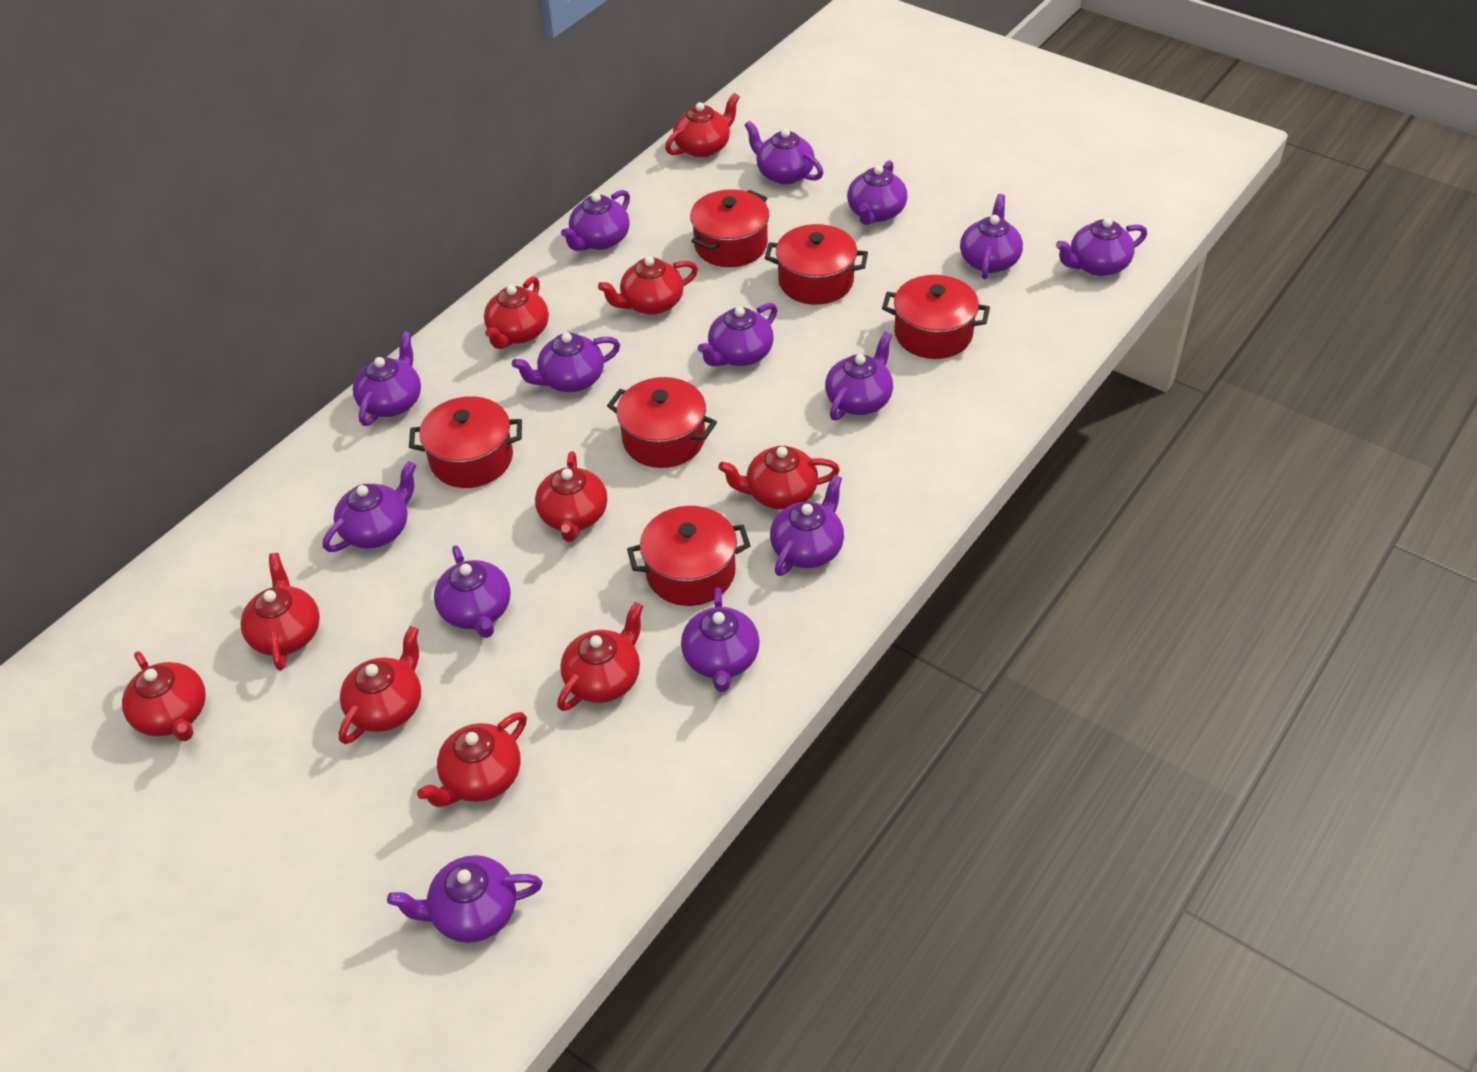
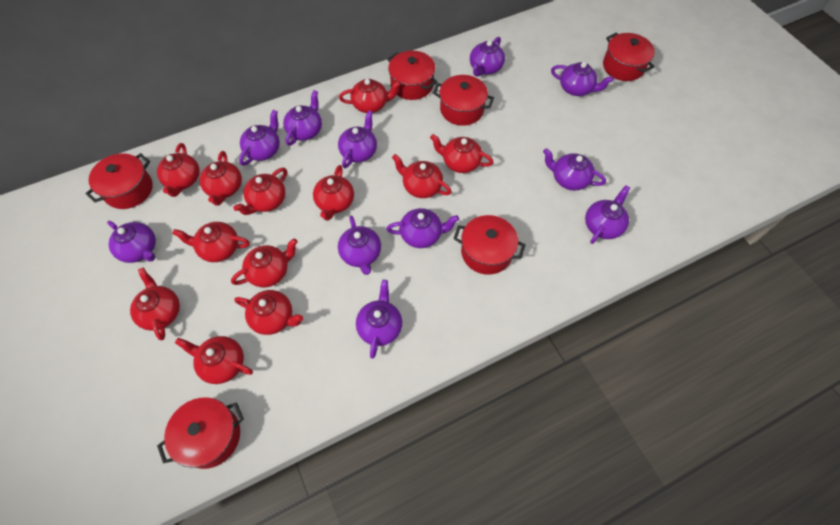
purple teapot: [323,461,416,552] [353,331,421,426] [387,855,542,943] [434,545,511,638] [512,332,620,392] [561,190,630,251] [681,587,760,692] [698,303,777,366] [744,121,823,185] [770,474,844,576] [825,332,893,420] [847,160,907,225] [960,194,1023,279] [1056,218,1147,276] = 14 -> [107,221,156,263] [239,110,280,166] [283,90,322,146] [338,110,377,168] [338,216,381,275] [356,280,402,359] [386,208,459,248] [470,37,505,77] [543,148,606,191] [551,62,614,96] [585,185,630,244] = 11
red teapot: [122,651,206,741] [241,553,320,671] [339,626,421,744] [417,712,527,807] [484,276,549,349] [535,451,607,542] [557,602,643,711] [598,256,698,315] [665,93,740,158] [718,446,840,510] = 10 -> [130,267,180,340] [157,143,200,197] [172,222,250,262] [175,336,253,384] [200,151,242,206] [231,238,298,287] [233,168,287,215] [234,290,303,335] [313,165,354,221] [339,79,401,113] [392,154,452,198] [430,134,494,173] = 12

